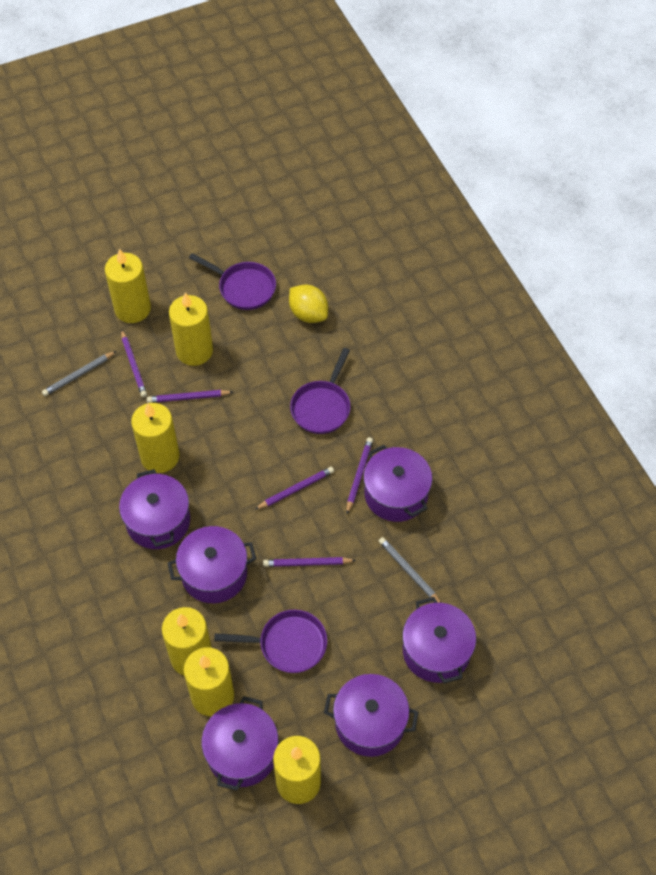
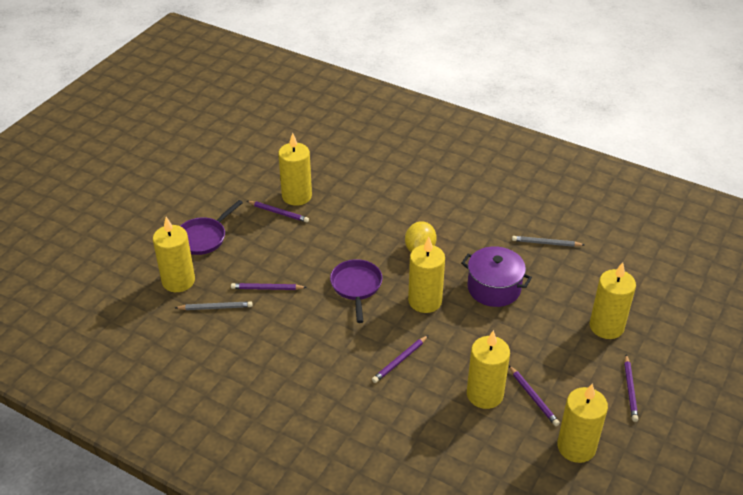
purple pan: [189,253,276,310] [214,610,327,673] [290,348,351,434] = 3 -> [180,200,243,255] [330,259,382,323] = 2
purple pot: [119,469,190,549] [167,526,256,603] [202,696,279,791] [324,674,419,757] [363,445,432,522] [402,597,476,684] = 6 -> [461,246,532,307] = 1

